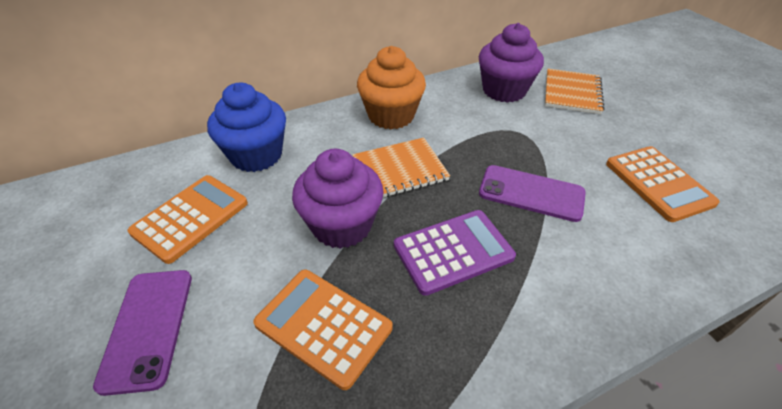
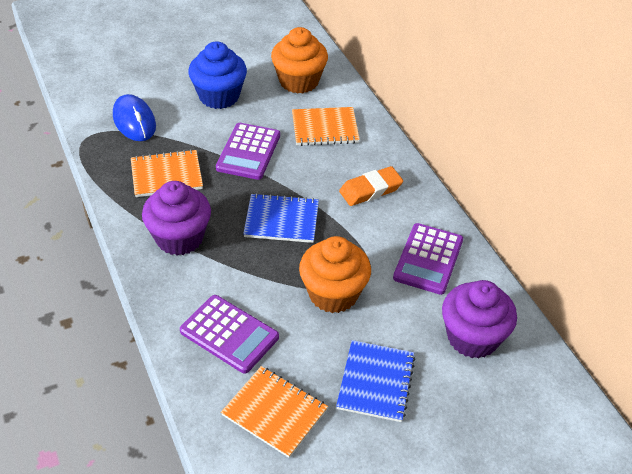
blue mouse: none = 0 -> [113,94,156,141] = 1
blue notebook: none = 0 -> [243,193,319,243] [336,340,416,422] = 2
orange calculator: [128,175,248,264] [253,269,392,390] [606,146,720,222] = 3 -> none = 0
orange cupcake: [357,46,426,129] = 1 -> [271,27,328,94] [299,236,371,313] = 2
orange eraser: none = 0 -> [339,166,403,206] = 1
orange notebook: [352,138,450,197] [545,69,605,114] = 2 -> [131,149,203,197] [221,366,328,458] [292,107,360,146] = 3
purple calculator: [394,210,516,296] = 1 -> [180,295,279,374] [216,123,280,180] [393,223,463,295] = 3
purple phone: [93,270,192,396] [479,165,586,222] = 2 -> none = 0

